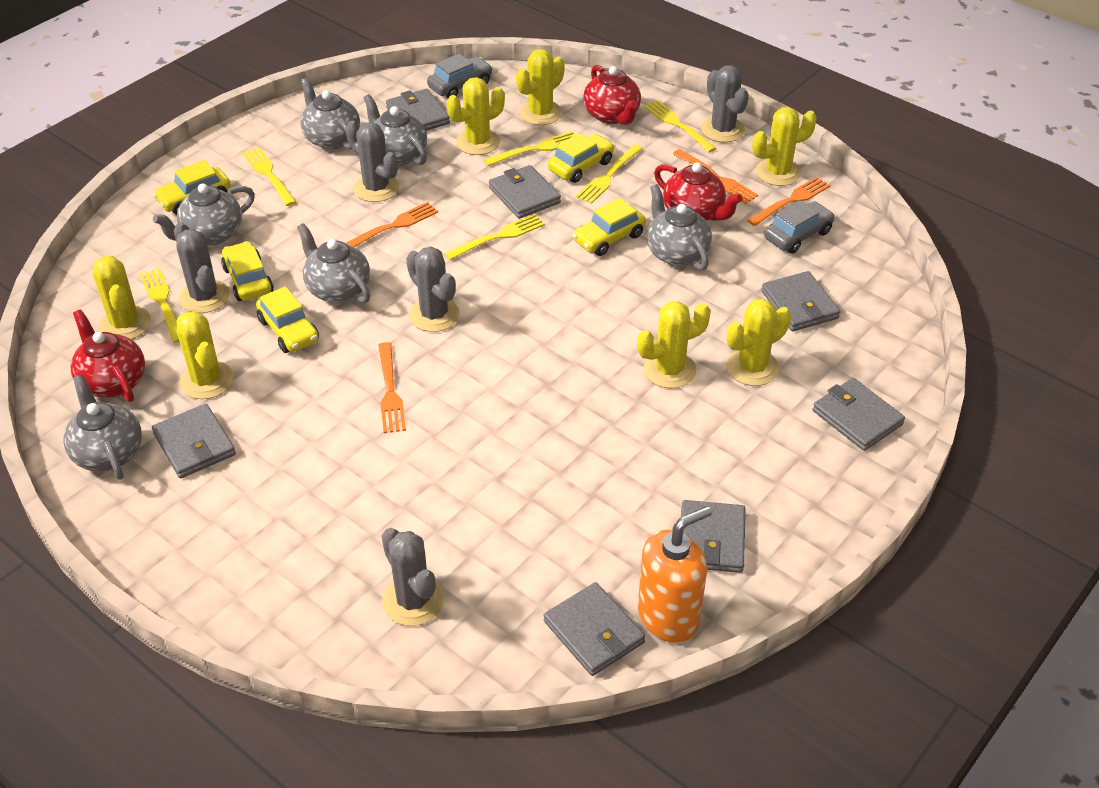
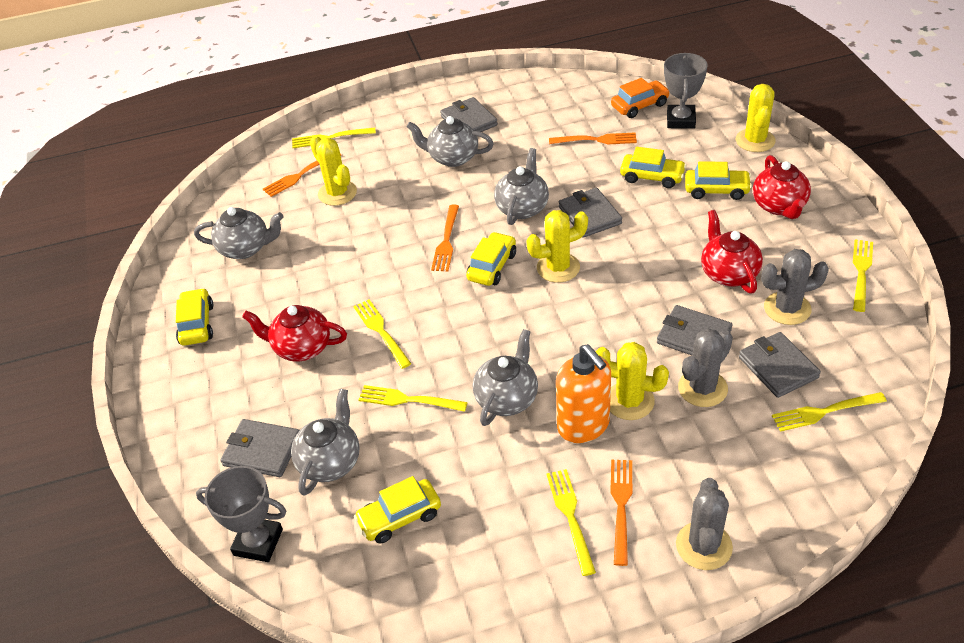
grey cactus: [174,223,230,313] [345,121,399,202] [382,528,444,626] [406,247,460,332] [701,65,749,142] = 5 -> [676,478,733,570] [678,329,733,407] [761,249,829,325] = 3
grey car: [427,53,493,98] [764,200,835,254] = 2 -> none = 0
grey teapot: [63,375,142,479] [153,183,255,245] [297,223,370,303] [301,78,360,150] [363,94,427,166] [647,184,712,271] = 6 -> [194,207,284,259] [291,389,360,496] [406,116,494,167] [473,329,538,426] [494,148,549,225] = 5
grey trophy: none = 0 -> [196,466,286,562] [664,53,708,129] = 2
grey wallet: [152,404,236,478] [386,89,450,131] [489,165,561,219] [544,582,645,676] [681,500,745,573] [761,271,840,331] [813,378,905,451] = 7 -> [220,419,300,477] [440,97,498,132] [559,188,622,238] [657,305,732,356] [739,332,821,398] = 5
orange car: none = 0 -> [611,78,669,118] = 1
yellow cactus: [92,256,151,339] [176,312,233,399] [447,77,505,155] [516,49,564,125] [637,301,711,388] [726,299,791,386] [752,107,817,186] = 7 -> [310,136,357,206] [527,210,588,283] [596,342,669,420] [736,84,776,152] = 4

